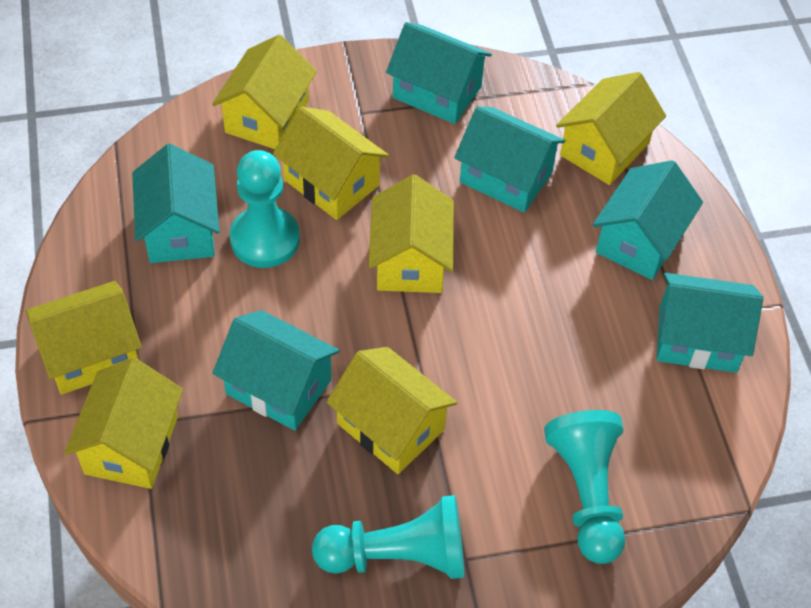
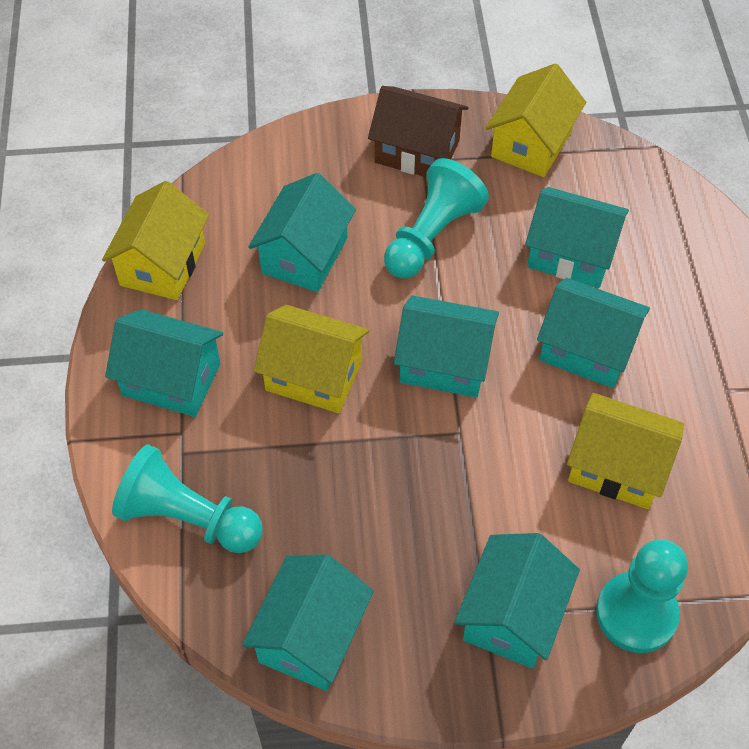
brown house: none = 0 -> [368,86,468,177] = 1
turquoise house: [132,144,220,263] [212,310,340,431] [386,22,492,124] [454,106,565,212] [593,160,703,280] [657,273,763,373] = 6 -> [105,309,223,417] [242,554,374,691] [248,173,356,292] [394,296,499,397] [455,533,580,669] [525,187,629,288] [537,278,650,388] = 7
yellow house: [26,281,142,395] [64,358,183,489] [212,35,317,149] [273,106,389,220] [326,347,457,474] [369,175,454,293] [556,72,666,185] = 7 -> [102,181,209,300] [254,305,369,413] [486,63,586,177] [567,393,684,509] = 4

